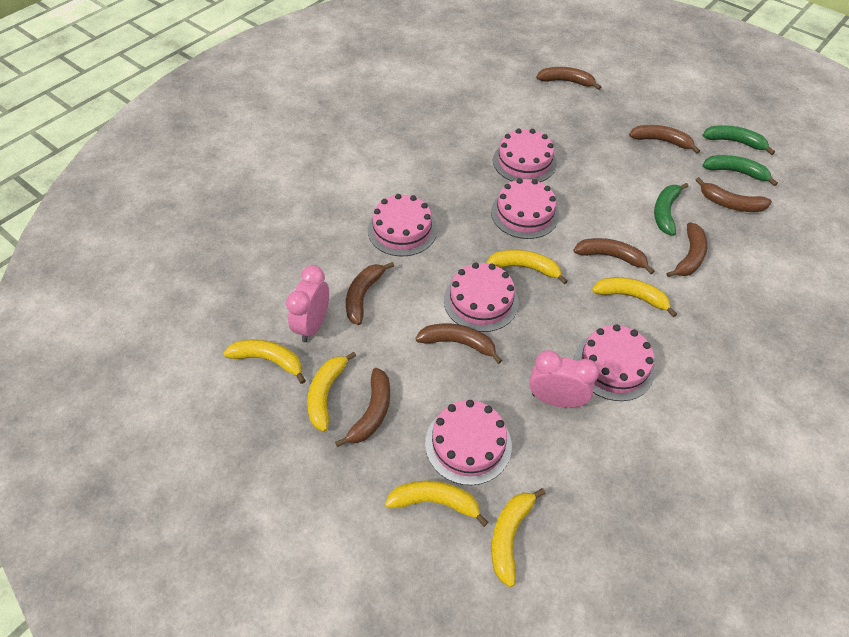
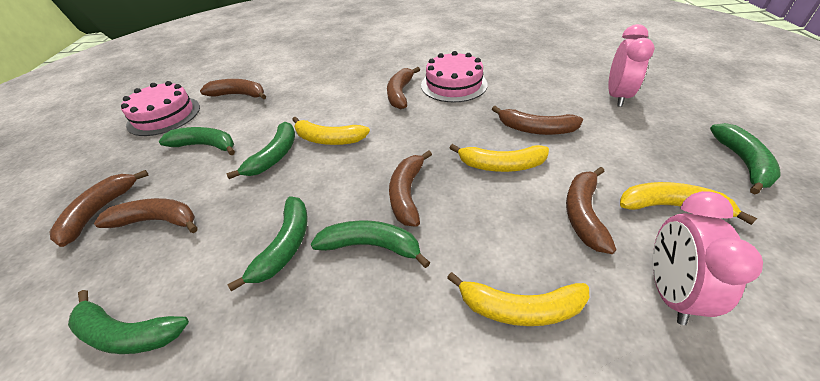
brown banana: [335,368,390,447] [346,262,394,325] [415,323,502,364] [536,67,601,90] [573,238,655,274] [629,125,700,154] [666,222,708,277] [696,177,772,212] = 8 -> [50,170,149,247] [94,198,198,233] [200,79,266,99] [387,67,420,109] [389,150,432,227] [492,106,583,135] [566,167,616,254] = 7
green banana: [654,183,688,236] [702,125,775,155] [702,155,778,186] = 3 -> [68,290,189,354] [159,127,235,155] [226,122,295,179] [227,196,308,291] [311,220,430,268] [710,123,780,194] = 6
pink cake: [368,194,437,256] [425,400,512,485] [444,262,519,332] [491,178,559,239] [493,128,557,182] [574,324,655,401] = 6 -> [121,81,200,136] [421,51,488,102] = 2
yellow banana: [223,339,306,384] [307,352,356,432] [385,480,488,527] [486,250,568,284] [491,488,546,587] [592,277,677,317] = 6 -> [292,117,370,145] [447,272,589,326] [450,144,549,172] [620,182,757,225] = 4

